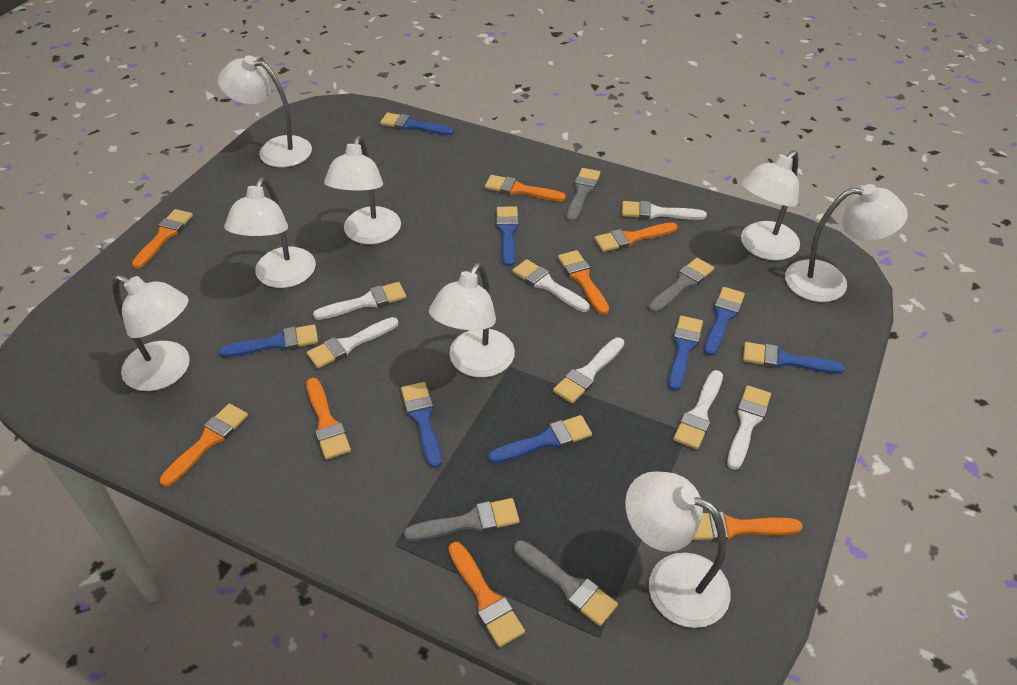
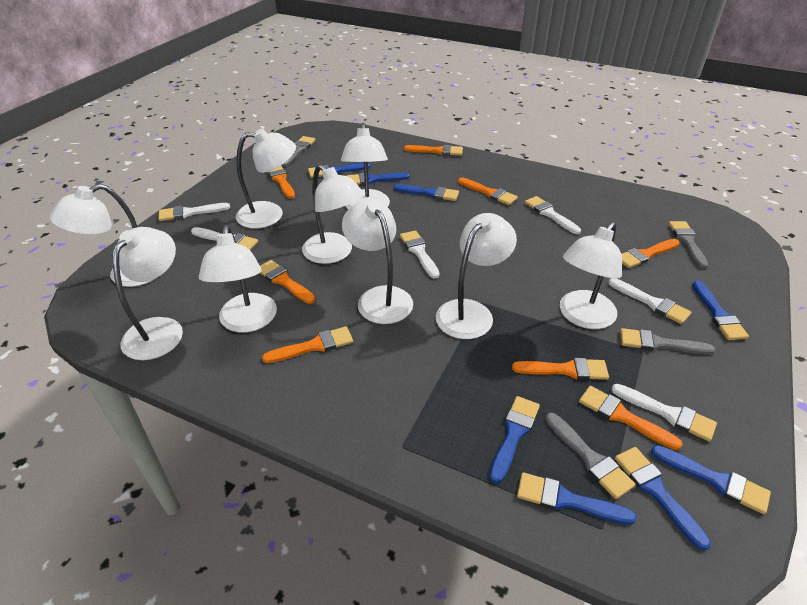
white brush: [307,317,398,368] [313,282,406,320] [512,259,590,312] [553,338,624,404] [622,201,707,220] [673,370,723,449] [727,385,771,470] = 7 -> [159,203,230,221] [191,227,258,250] [400,230,440,279] [525,196,581,234] [608,278,691,324] [611,384,717,442] = 6
white lamp: [112,275,190,391] [218,55,312,168] [224,177,316,288] [324,136,401,244] [429,263,515,378] [625,471,730,628] [741,150,800,261] [785,184,908,302] = 8 -> [50,184,155,287] [113,227,183,360] [199,225,277,333] [236,129,296,229] [302,164,364,264] [341,123,390,210] [342,199,413,324] [436,213,517,339] [560,222,622,329] = 9

